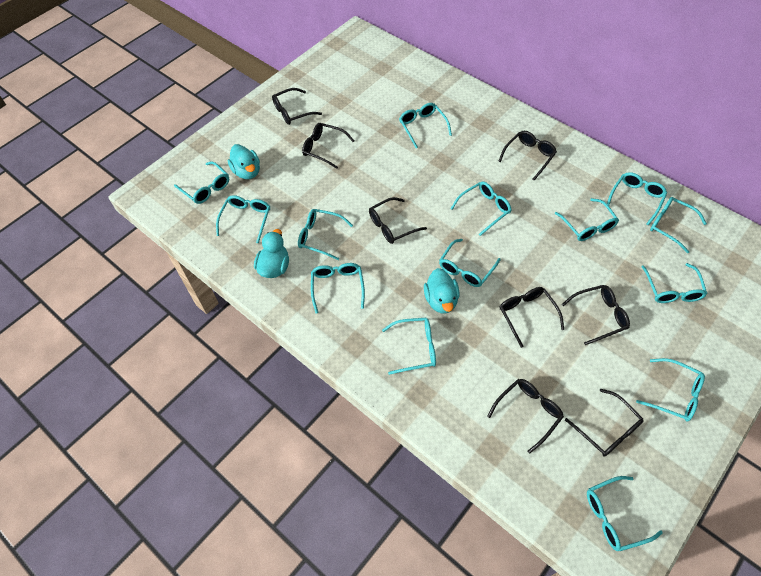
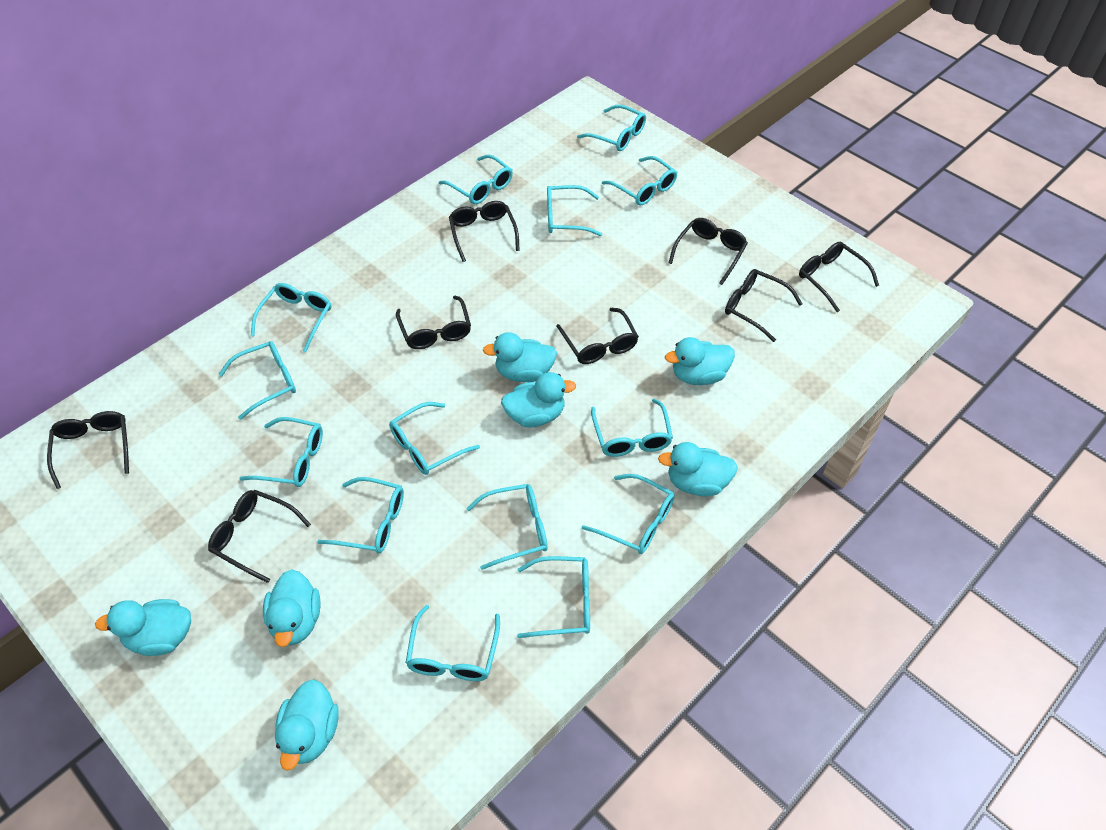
turquoise duck: [228,144,260,179] [254,229,289,278] [424,268,460,314] = 3 -> [95,599,191,656] [263,569,320,647] [275,679,339,771] [483,332,557,382] [501,372,576,427] [658,442,738,496] [665,337,735,385] = 7

